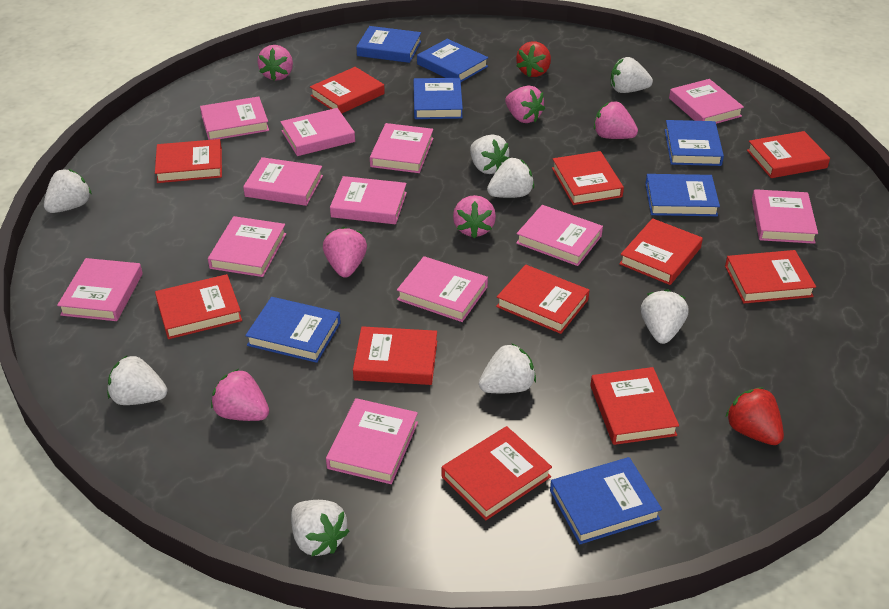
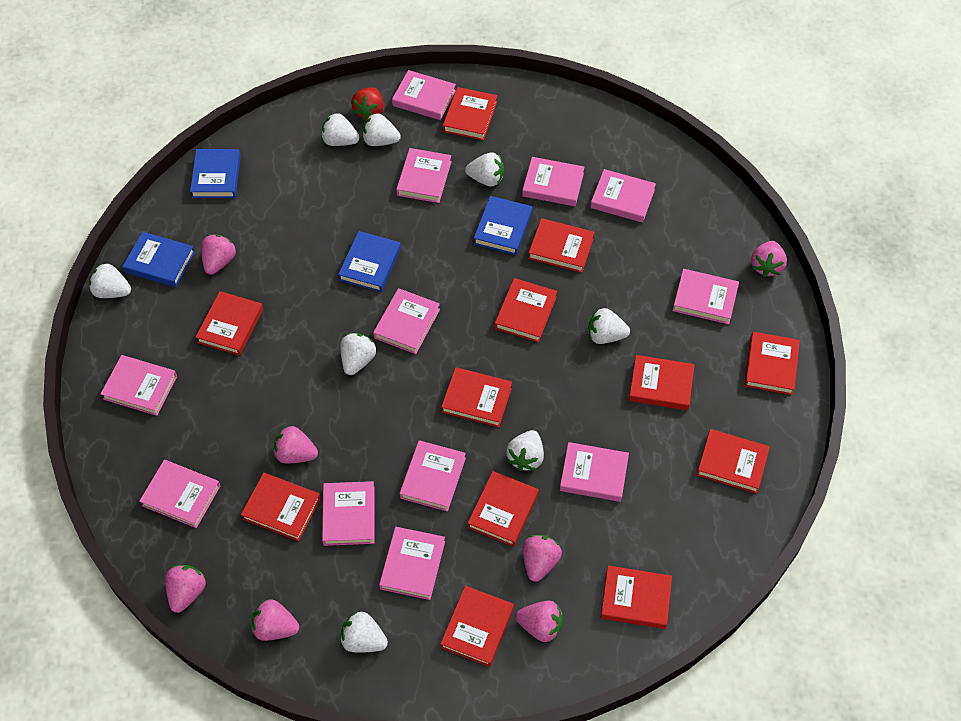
blue book: [245,297,341,363] [356,26,421,63] [413,78,463,119] [417,39,488,82] [550,457,662,545] [645,174,720,216] [665,120,724,166] = 7 -> [123,232,195,287] [190,149,241,198] [338,231,401,292] [474,196,532,255] = 4
pink strawberry: [211,369,269,421] [257,45,293,81] [323,227,367,278] [453,195,496,238] [505,85,545,123] [594,101,638,139] = 6 -> [165,565,206,613] [201,234,236,275] [251,600,299,641] [274,426,318,464] [516,601,563,642] [522,535,562,582] [751,241,787,277] = 7
red book: [155,139,222,183] [155,274,242,339] [310,67,385,113] [353,326,437,385] [442,426,552,520] [496,265,589,334] [552,151,624,205] [590,367,679,445] [619,218,703,285] [725,250,816,303] [747,131,830,178] = 11 -> [195,291,263,356] [241,473,321,541] [440,586,514,667] [441,367,512,427] [443,87,497,141] [468,471,539,547] [495,278,557,342] [528,218,595,273] [601,565,672,629] [629,355,695,410] [697,429,770,494] [744,332,800,395] = 12
red strawberry: [516,41,551,77] [726,387,784,445] = 2 -> [351,87,384,121] = 1

